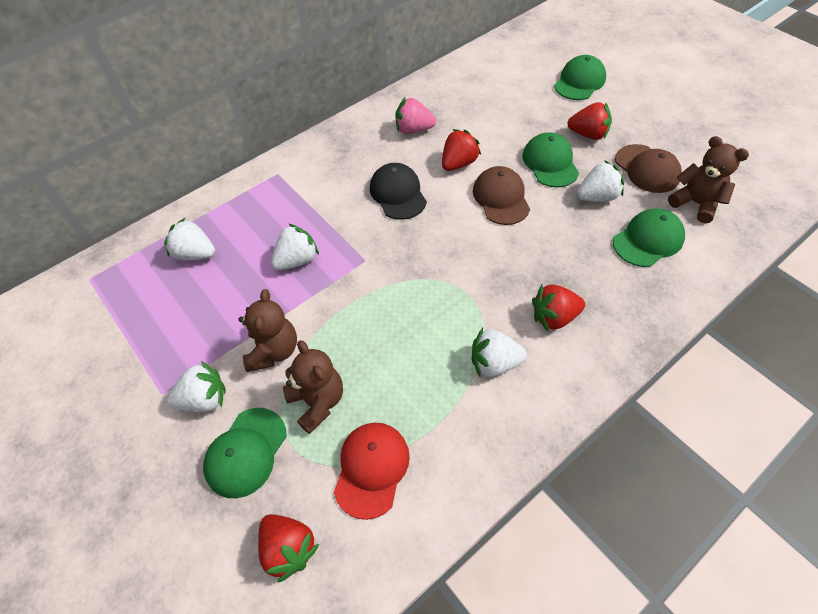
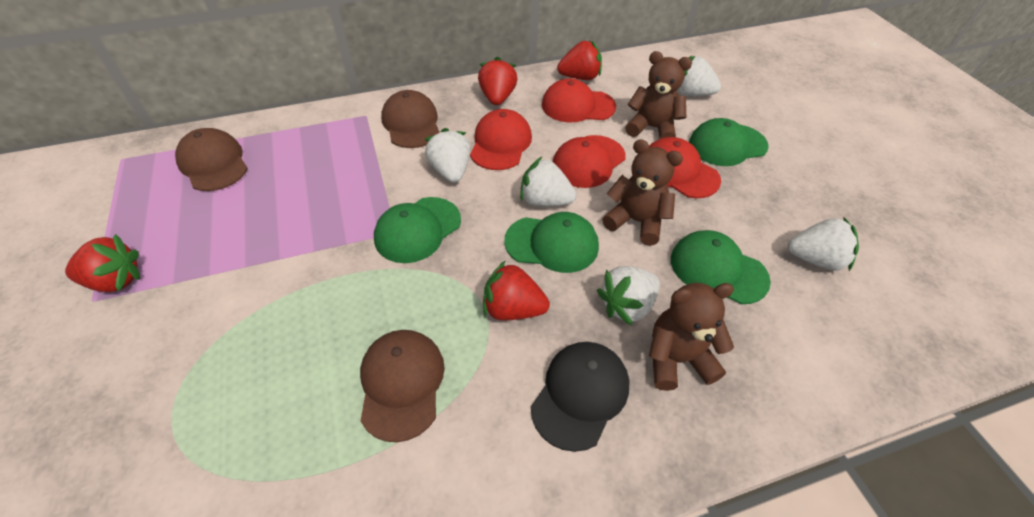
brown cap: [473,166,530,225] [615,144,682,193] = 2 -> [175,128,248,191] [360,330,445,442] [381,90,440,148] = 3
pink strawberry: [395,98,436,134] = 1 -> none = 0
red cap: [334,423,410,520] = 1 -> [470,109,532,170] [542,78,616,123] [553,135,626,188] [650,137,721,198] = 4

